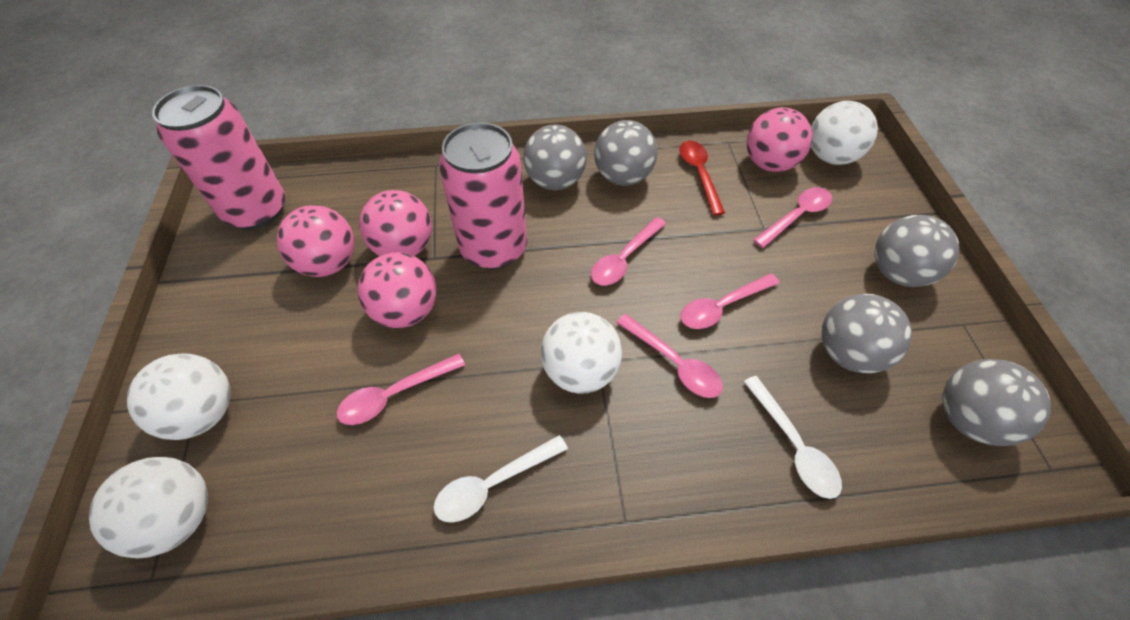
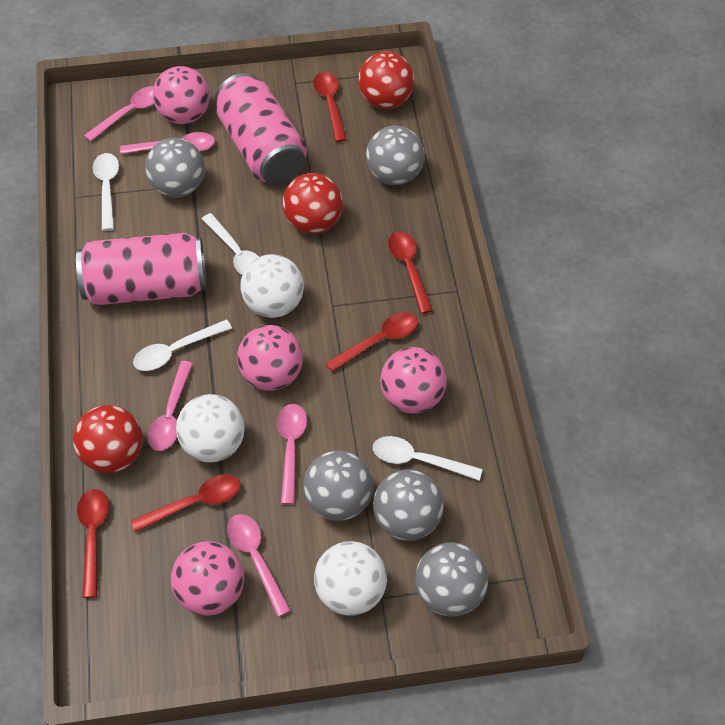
red ball: none = 0 -> [73,405,143,473] [282,173,343,234] [358,51,414,109] = 3
red spoon: [680,141,725,215] = 1 -> [77,489,109,598] [131,474,241,532] [313,72,347,142] [325,312,418,372] [388,231,433,314] = 5
white ball: [89,457,208,558] [127,353,231,440] [541,312,622,394] [811,101,878,165] = 4 -> [176,394,245,462] [241,254,304,318] [314,541,387,616] = 3
white spoon: [433,435,568,523] [744,376,842,499] = 2 -> [93,153,119,231] [133,319,232,371] [202,213,259,275] [373,436,483,481] = 4

